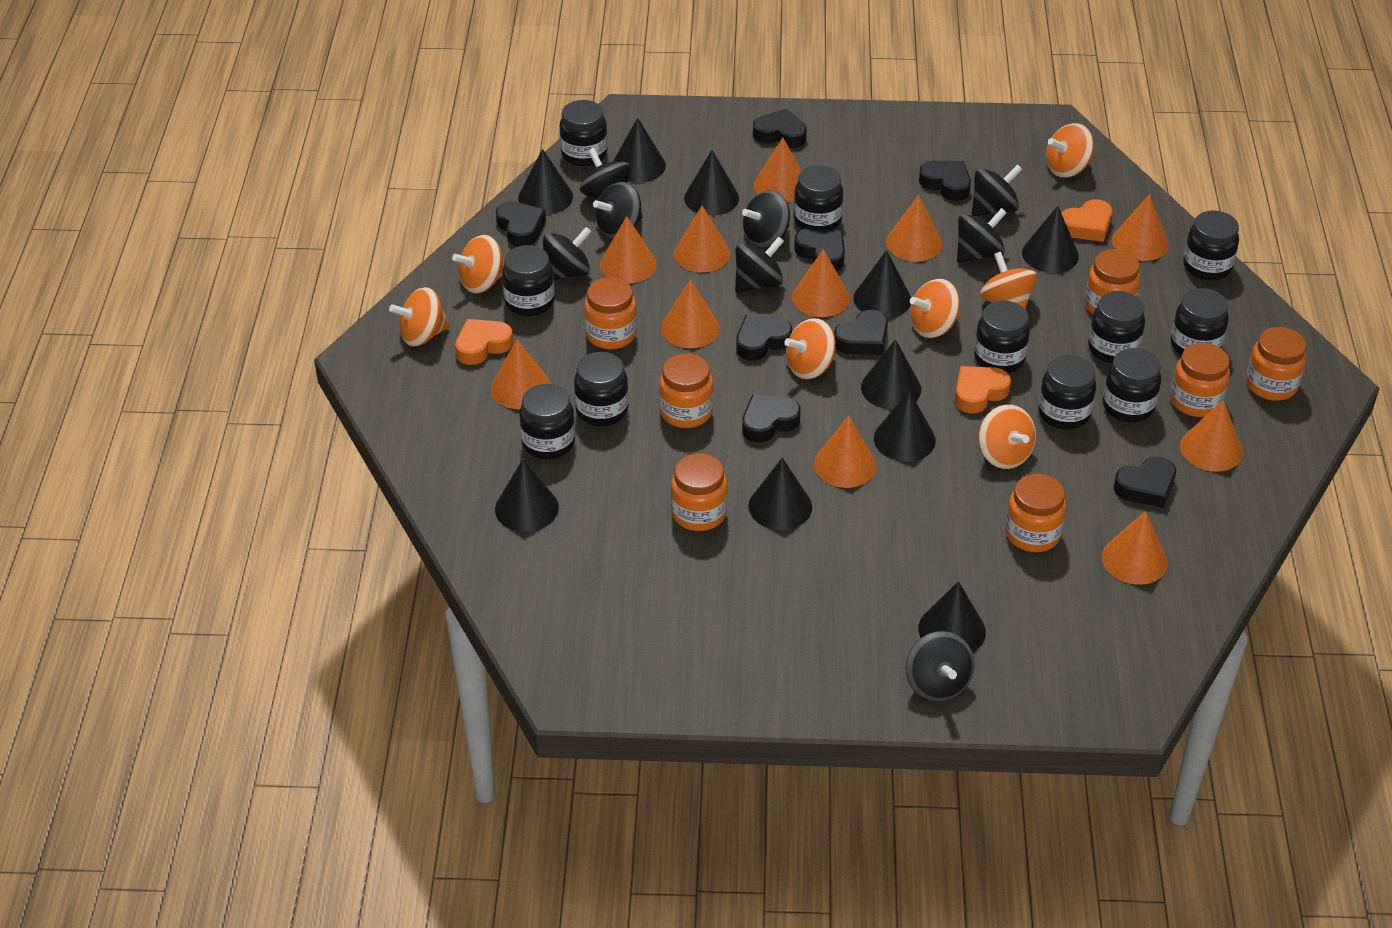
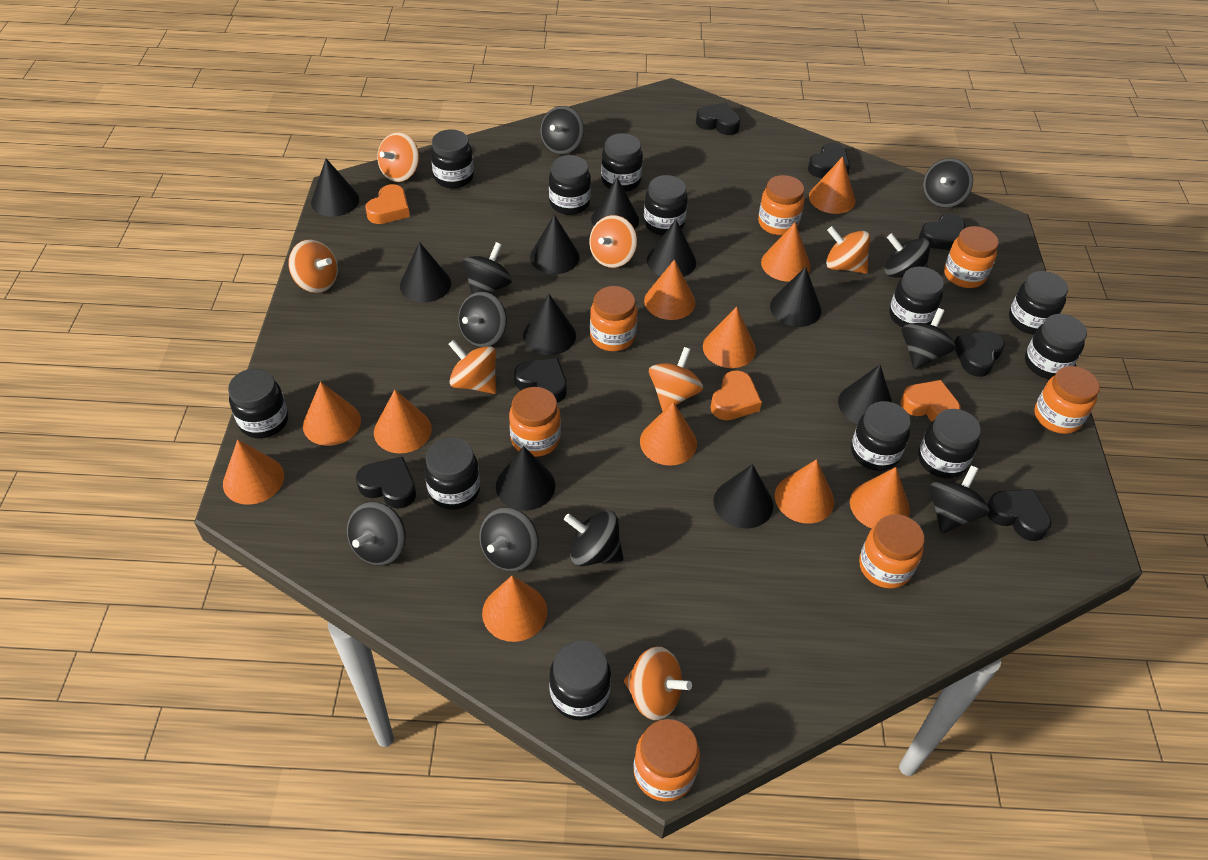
black heart: [496,201,546,247] [736,315,792,361] [742,394,800,443] [753,109,807,148] [794,228,845,271] [834,310,888,355] [919,161,971,201] [1114,456,1176,508] = 8 -> [356,457,416,509] [514,358,567,403] [696,103,741,135] [808,143,850,178] [919,214,965,250] [954,331,1005,377] [987,489,1052,541] = 7
black jar: [502,245,555,316] [519,384,575,459] [560,100,608,166] [574,352,629,426] [794,165,843,230] [974,300,1030,373] [1038,355,1096,430] [1088,291,1145,363] [1102,348,1161,422] [1170,288,1229,356] [1183,210,1239,281] = 11 -> [228,369,288,438] [424,438,480,510] [431,129,474,189] [549,155,591,215] [549,641,611,720] [601,133,643,192] [644,175,688,235] [851,401,911,471] [889,267,944,327] [918,409,981,478] [1009,271,1068,334] [1025,314,1087,379] = 12
black spinning top: [543,227,591,280] [580,148,631,200] [593,182,643,239] [735,237,784,293] [742,190,790,248] [906,631,974,702] [957,208,1007,263] [971,164,1022,216] = 8 -> [347,502,406,566] [458,291,507,347] [462,242,512,294] [480,507,538,572] [540,106,584,154] [564,510,623,566] [885,233,930,278] [902,308,956,370] [923,158,973,208] [929,466,989,534] = 10

